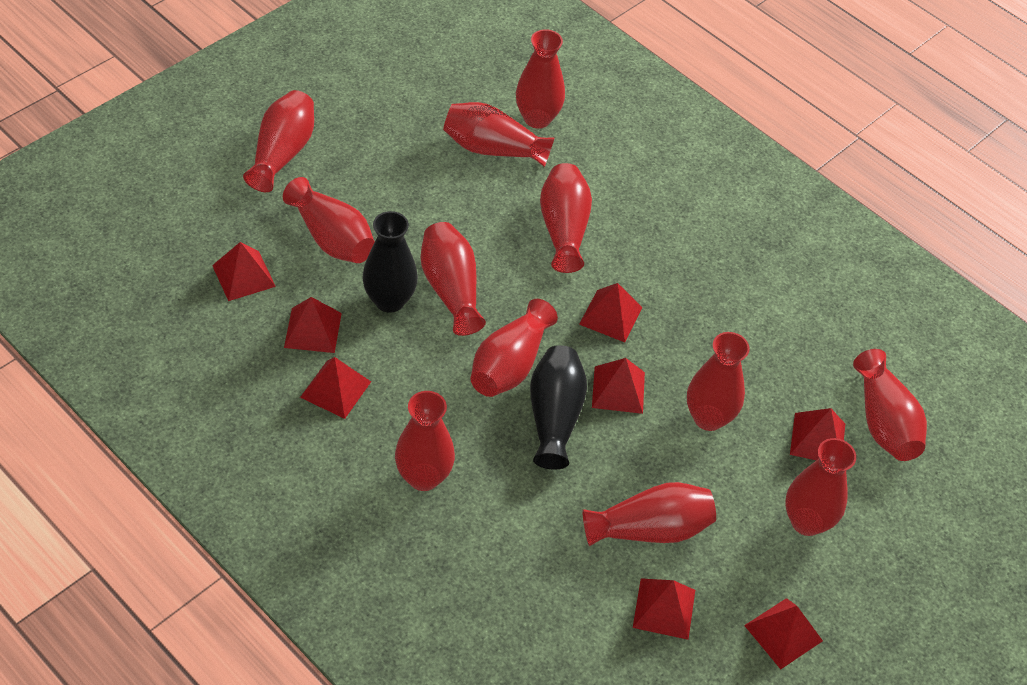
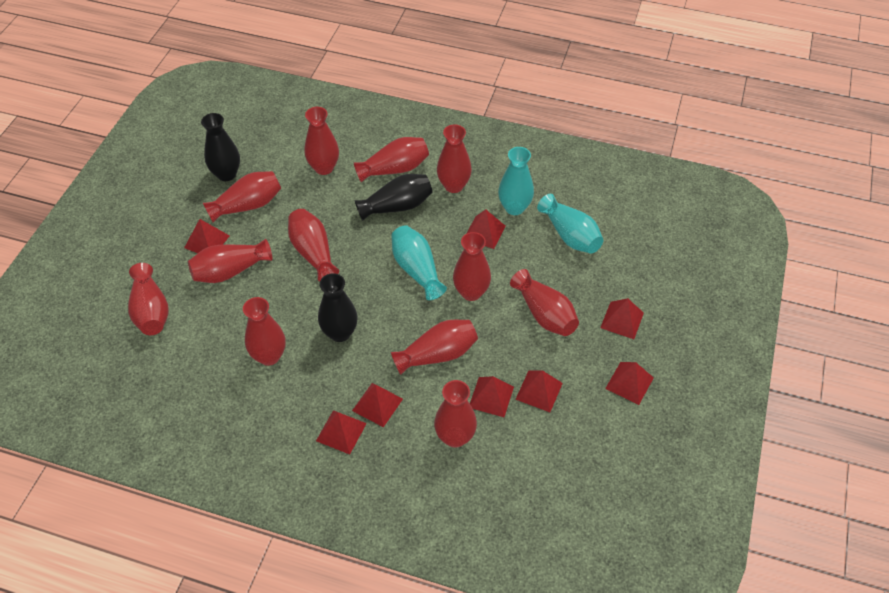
black vase: [362,211,418,313] [530,345,587,470] = 2 -> [201,113,240,181] [318,273,358,342] [355,174,433,221] = 3
turquoise vase: none = 0 -> [391,225,447,300] [498,147,534,215] [537,194,603,254] = 3

